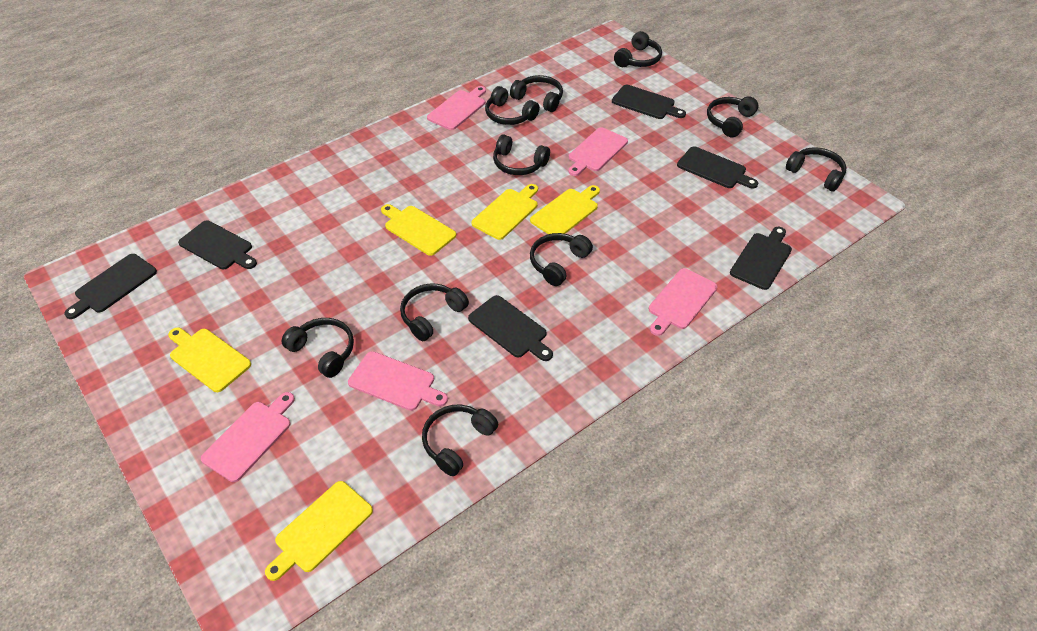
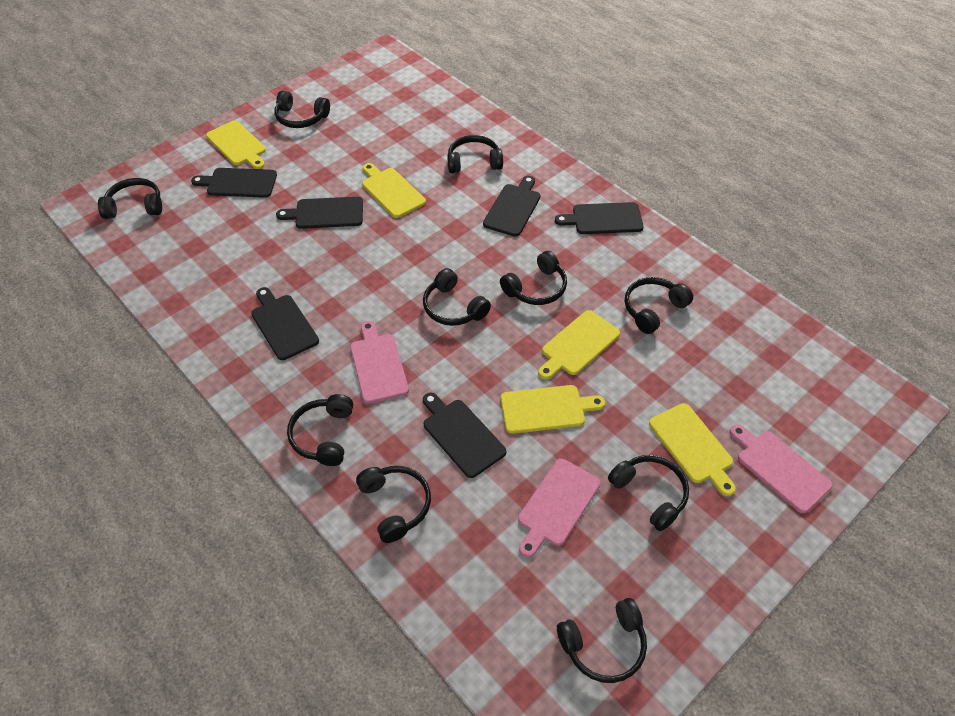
pink cutting board: [201,392,295,482] [348,351,448,411] [427,86,486,130] [569,127,628,176] [649,268,718,336] = 5 -> [350,321,409,404] [518,459,601,558] [729,424,833,513] = 3

